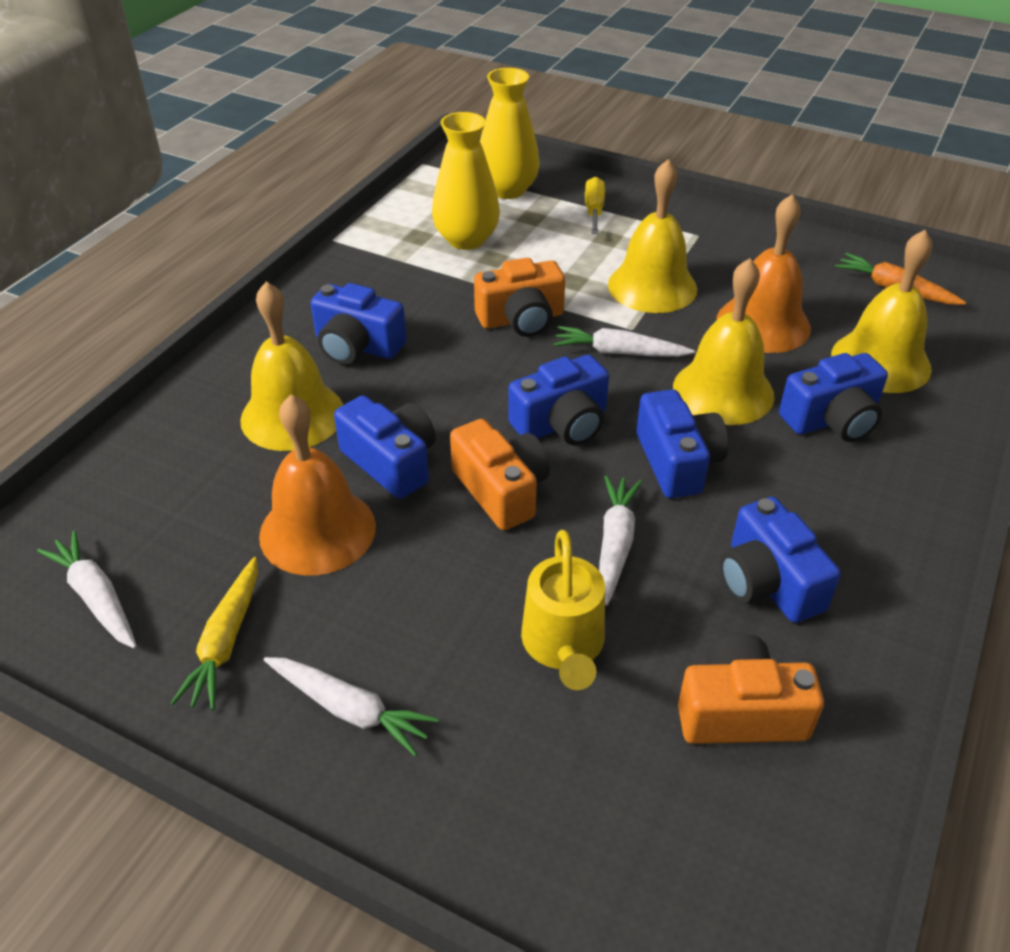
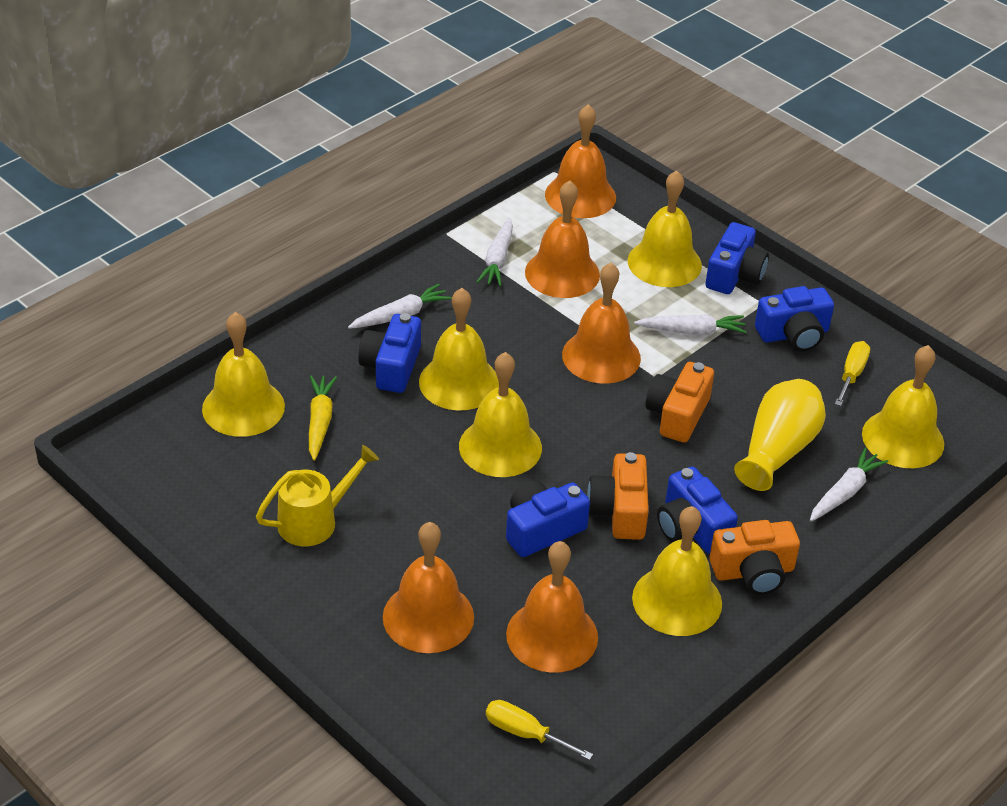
blue camera: [311,283,407,365] [334,396,436,499] [508,355,609,446] [636,389,728,498] [720,497,841,623] [779,353,888,442] = 6 -> [358,313,421,393] [506,480,590,557] [657,466,738,554] [705,222,769,294] [755,286,834,352] = 5
orange bell: [259,394,376,576] [716,194,811,353] = 2 -> [383,522,474,653] [506,541,598,673] [525,180,600,298] [545,104,616,218] [562,263,641,384] = 5
orange carrot: [835,253,966,305] = 1 -> none = 0
yellow bell: [240,281,343,451] [608,159,697,313] [673,258,775,425] [831,230,933,393] = 4 -> [202,312,285,437] [419,288,499,411] [459,352,542,477] [628,170,702,287] [632,506,722,636] [862,345,944,468] = 6
yellow screwdriver: [585,177,605,234] = 1 -> [486,700,593,760] [835,341,870,406] = 2
yellow vase: [432,112,500,250] [480,68,540,199] = 2 -> [734,379,826,491] = 1

